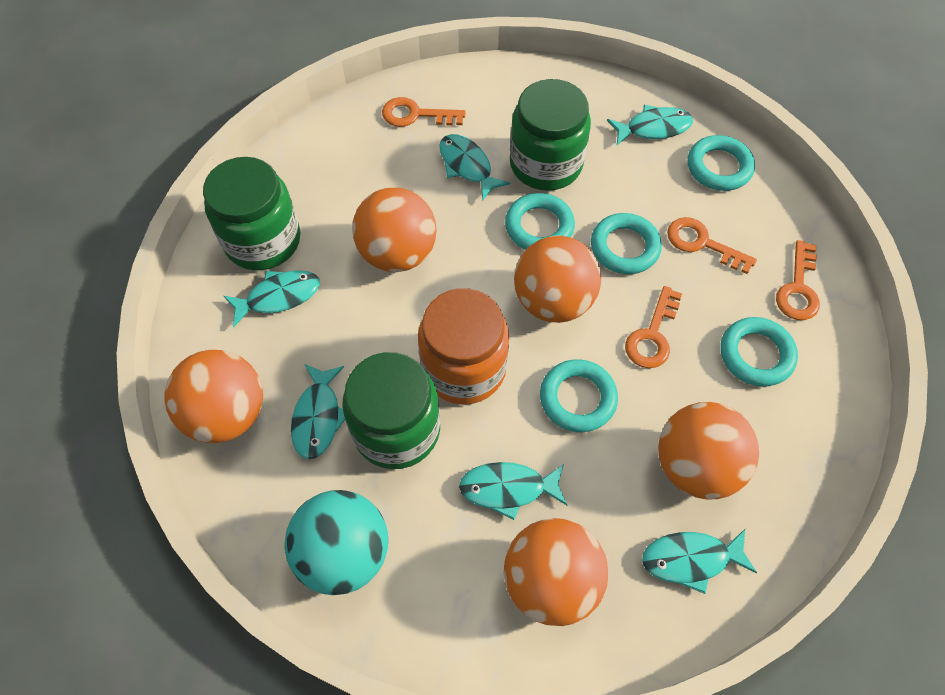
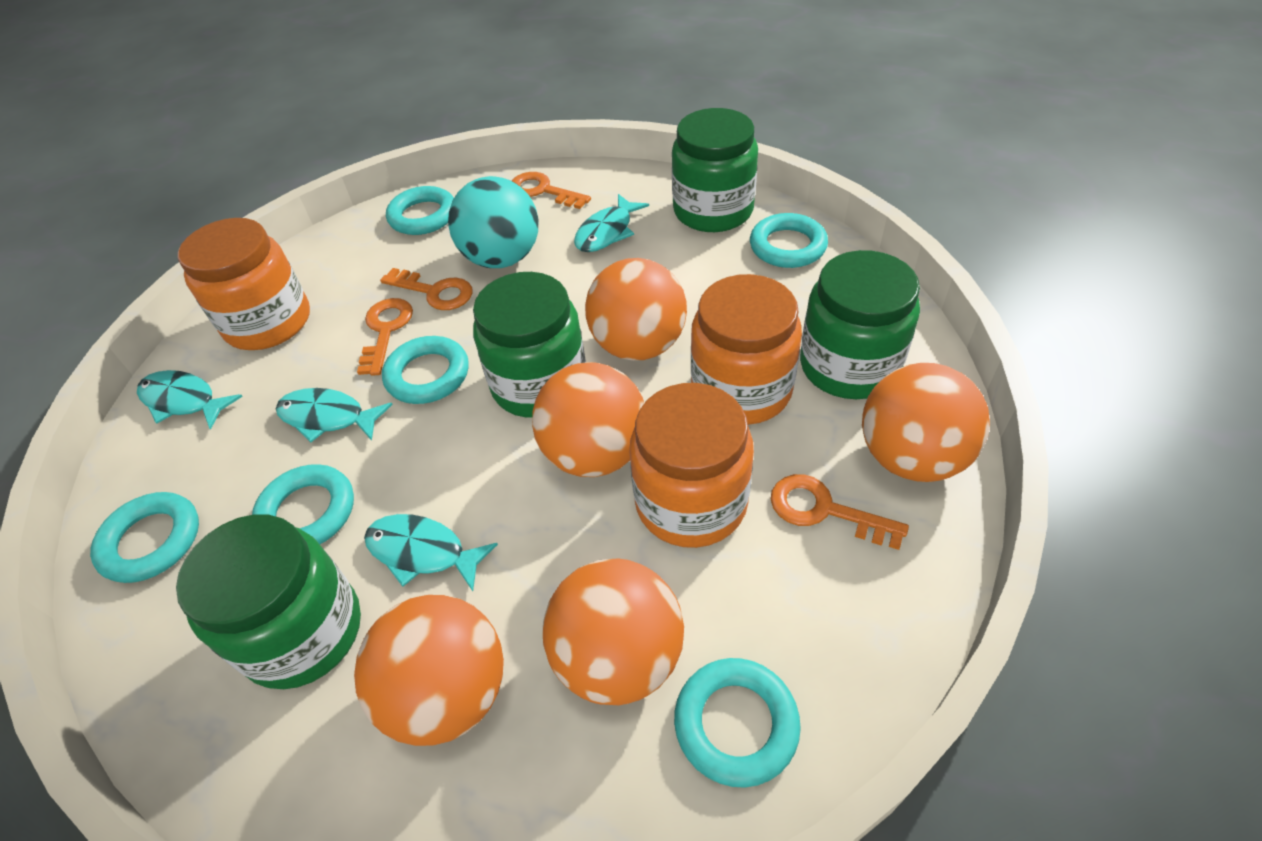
green jar: [203,157,300,270] [342,352,440,469] [510,79,591,191] = 3 -> [176,514,361,689] [473,272,586,418] [672,108,758,232] [800,250,920,399] = 4
orange jar: [418,288,509,405] = 1 -> [178,218,310,350] [629,383,754,548] [691,274,802,425] = 3
turquoise fish: [224,270,320,327] [291,364,345,459] [439,134,510,201] [459,462,567,520] [607,105,693,145] [642,529,757,594] = 6 -> [137,370,243,430] [276,388,393,442] [364,514,498,591] [574,194,649,252] = 4
turquoise ring: [505,193,575,250] [540,359,618,432] [591,213,662,274] [688,135,755,191] [721,317,798,387] = 5 -> [90,492,199,583] [252,464,354,544] [382,336,469,404] [386,186,454,235] [674,658,801,788] [750,213,828,268] = 6

